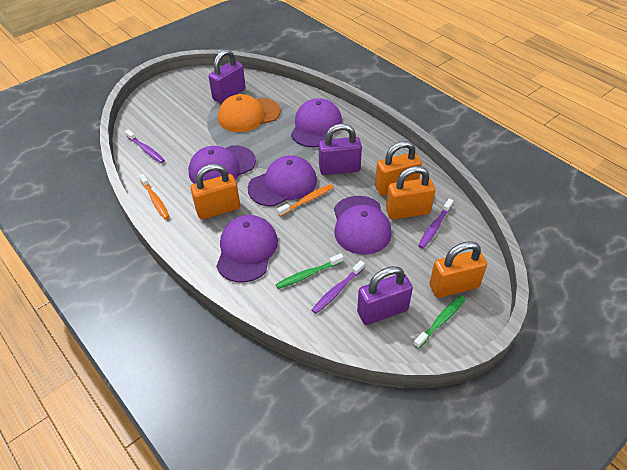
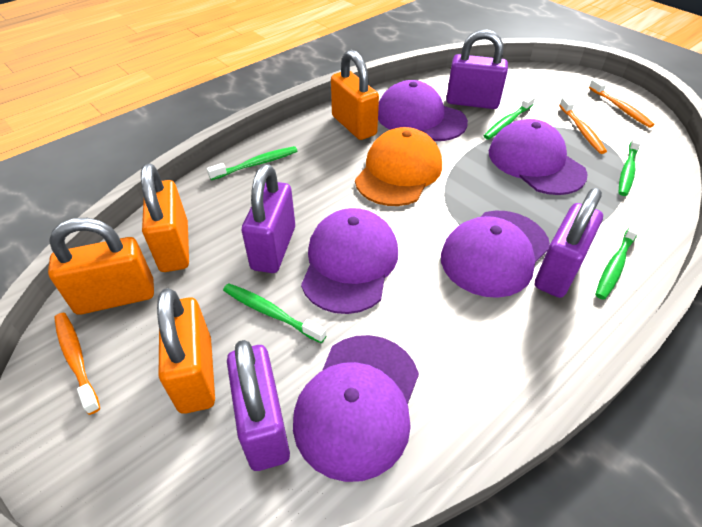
green toothbrush: [275,253,344,289] [413,296,466,349] = 2 -> [207,146,297,180] [223,284,327,343] [484,95,535,140] [595,220,642,300] [619,134,642,196] = 5
orange toothbrush: [139,174,170,219] [277,184,334,217] = 2 -> [54,312,100,415] [559,97,607,154] [589,79,655,128] = 3
purple padlock: [208,49,246,104] [319,123,362,175] [357,266,413,325] = 3 -> [227,340,290,471] [242,164,295,273] [446,29,508,109] [535,188,603,298] = 4
purple toothbrush: [125,129,165,163] [312,260,365,314] [418,199,453,249] = 3 -> none = 0

